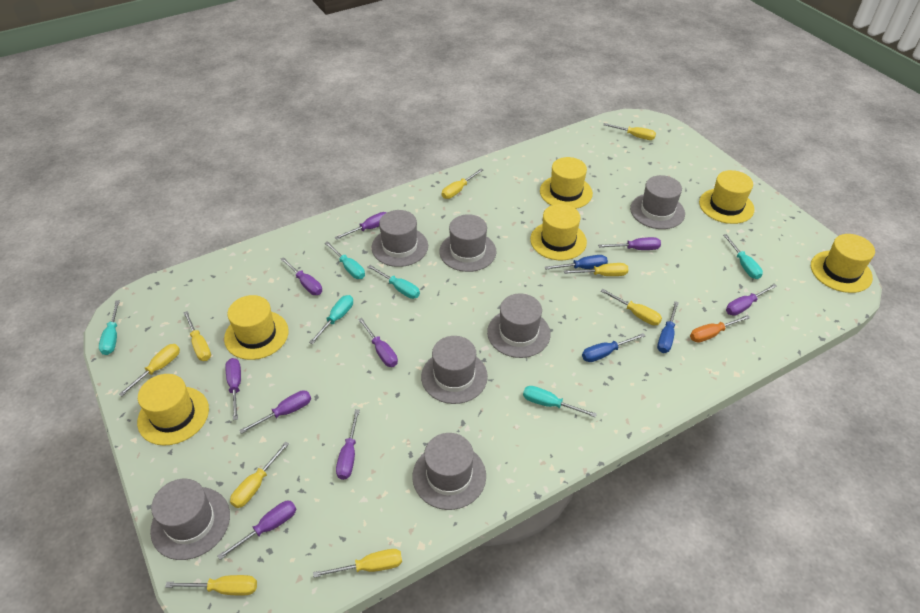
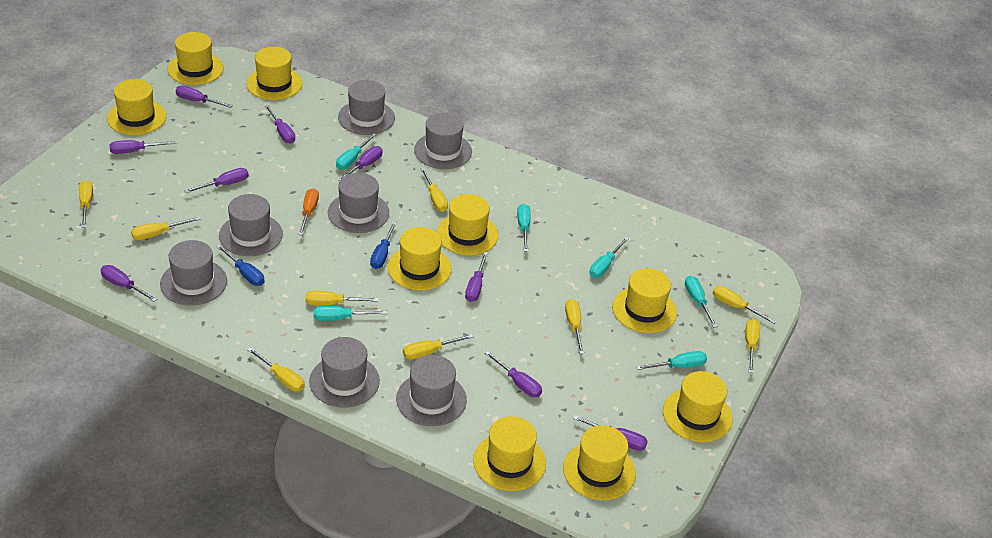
blue screwdriver: [545,255,608,270] [582,333,645,362] [657,301,679,353] = 3 -> [217,245,265,286] [370,221,397,269] = 2
yellow hat: [137,374,209,446] [224,295,289,360] [530,204,587,260] [540,157,593,209] [699,170,755,224] [811,234,875,293] = 6 -> [107,79,166,135] [168,32,224,85] [246,47,302,100] [388,227,452,290] [437,194,498,255] [473,416,546,491] [563,425,636,500] [612,268,677,333] [663,371,732,442] = 9

